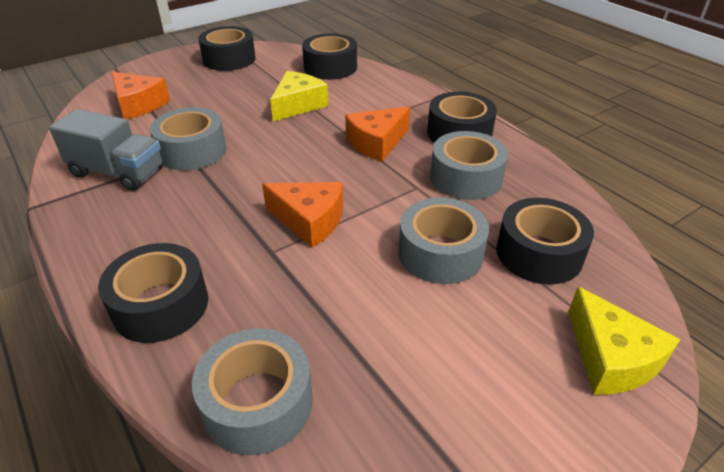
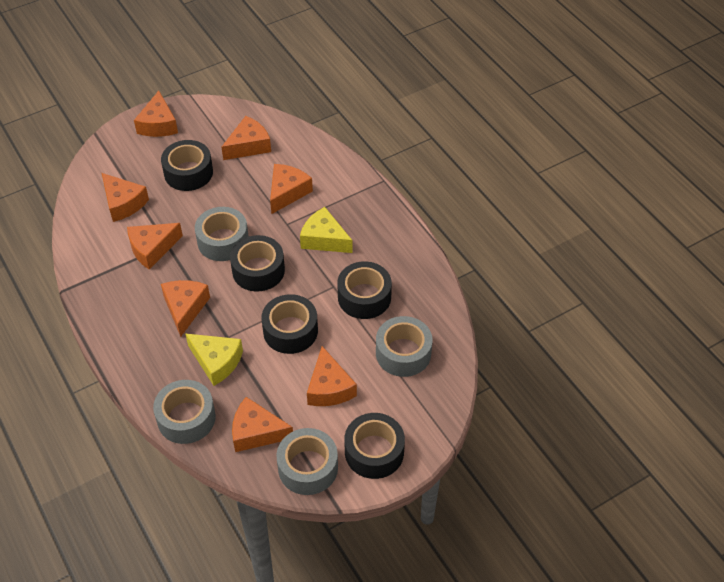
grey truck: [49,109,164,191] = 1 -> none = 0
orange cheese: [111,72,170,119] [262,182,343,248] [345,107,410,162] = 3 -> [102,173,149,222] [127,223,183,270] [134,91,178,137] [161,280,210,337] [222,116,271,160] [232,397,293,452] [270,164,313,214] [307,346,357,406] = 8

